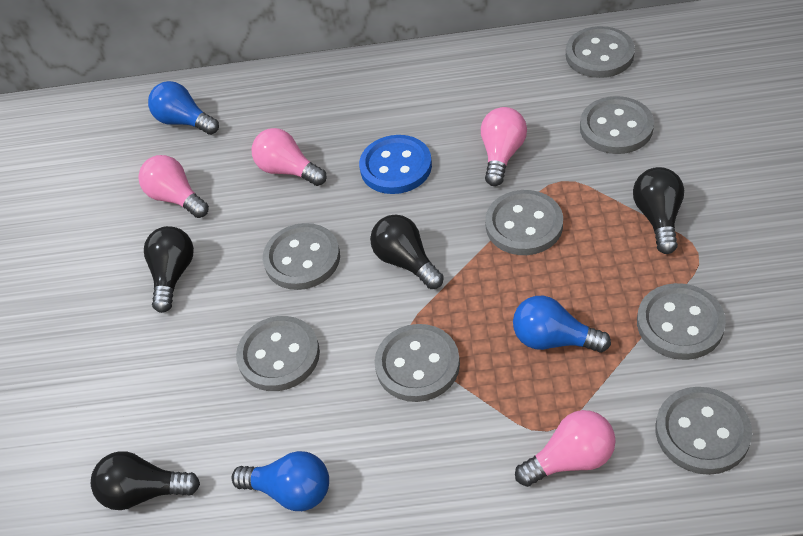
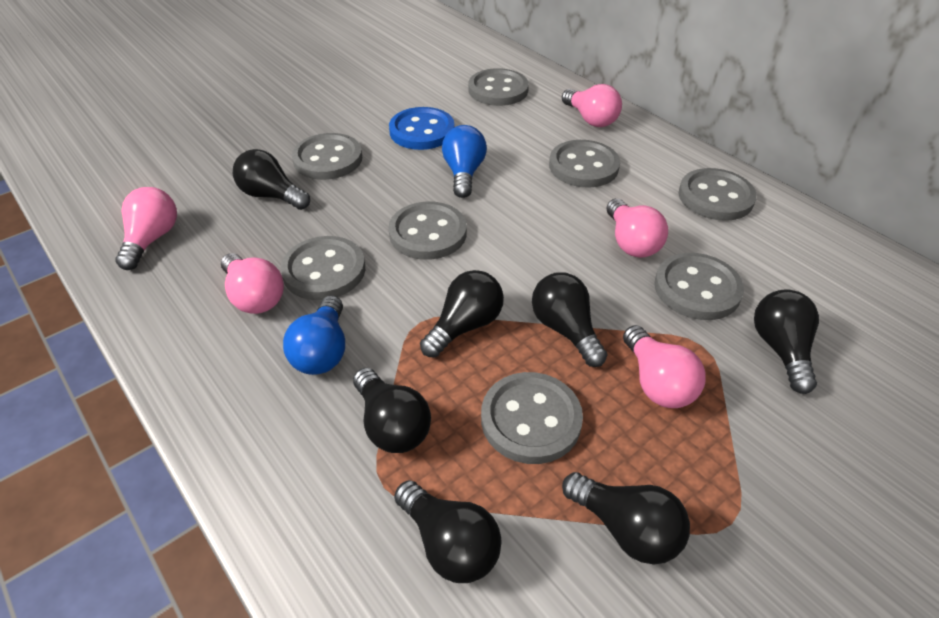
black light bulb: [91,451,200,510] [144,226,194,313] [370,215,444,289] [633,167,684,254] = 4 -> [233,149,310,210] [353,368,431,453] [394,480,502,583] [420,270,504,358] [532,272,607,367] [562,472,690,564] [754,289,819,394] = 7
blue light bulb: [148,81,219,135] [231,451,329,511] [513,296,611,353] = 3 -> [283,295,345,375] [442,125,487,198] = 2
pink light bulb: [138,155,209,218] [252,128,327,186] [481,107,527,186] [515,410,616,487] = 4 -> [115,187,177,270] [221,253,284,314] [562,84,622,127] [606,199,668,258] [623,325,706,408] = 5

